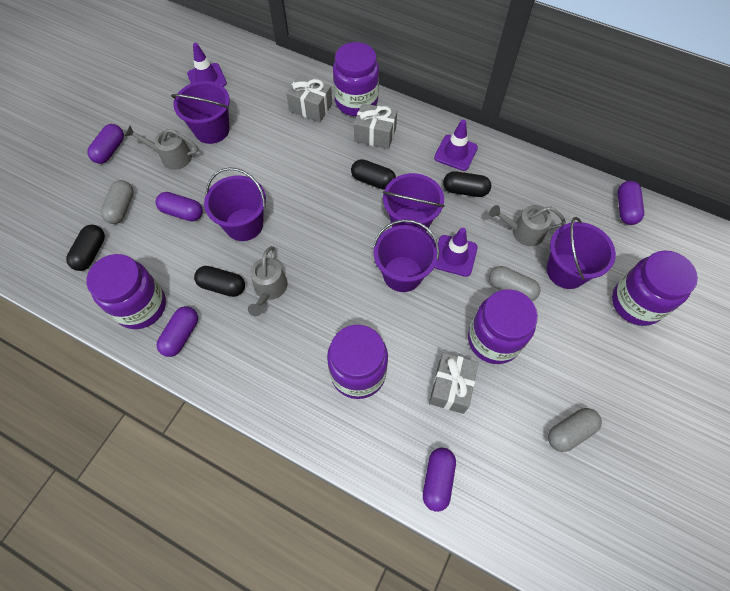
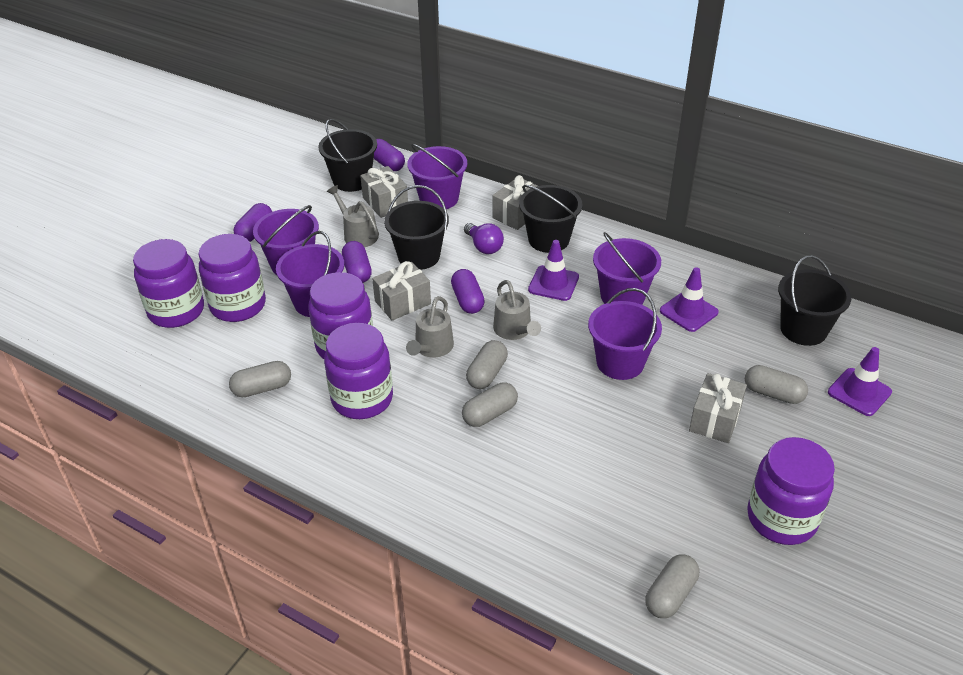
black bucket: none = 0 -> [318,119,377,192] [384,185,449,270] [519,185,582,253] [778,255,852,346] = 4
black capsule: [66,225,105,271] [194,266,245,297] [351,159,396,190] [443,171,491,197] = 4 -> none = 0
grey capsule: [101,180,134,224] [489,266,540,301] [548,408,602,452] = 3 -> [229,361,291,397] [462,382,518,427] [466,340,508,389] [645,554,699,618] [745,365,808,404] = 5
grey gift: [286,75,332,122] [354,103,397,149] [429,353,479,414] = 3 -> [360,166,408,218] [372,261,431,321] [493,175,537,230] [689,373,747,443] = 4
purple capsule: [87,124,124,164] [156,192,203,221] [157,306,198,357] [423,448,456,512] [617,181,644,225] = 5 -> [234,203,272,242] [342,241,372,283] [374,139,405,171] [451,269,485,314] = 4
purple light bulb: none = 0 -> [464,223,504,254] = 1

